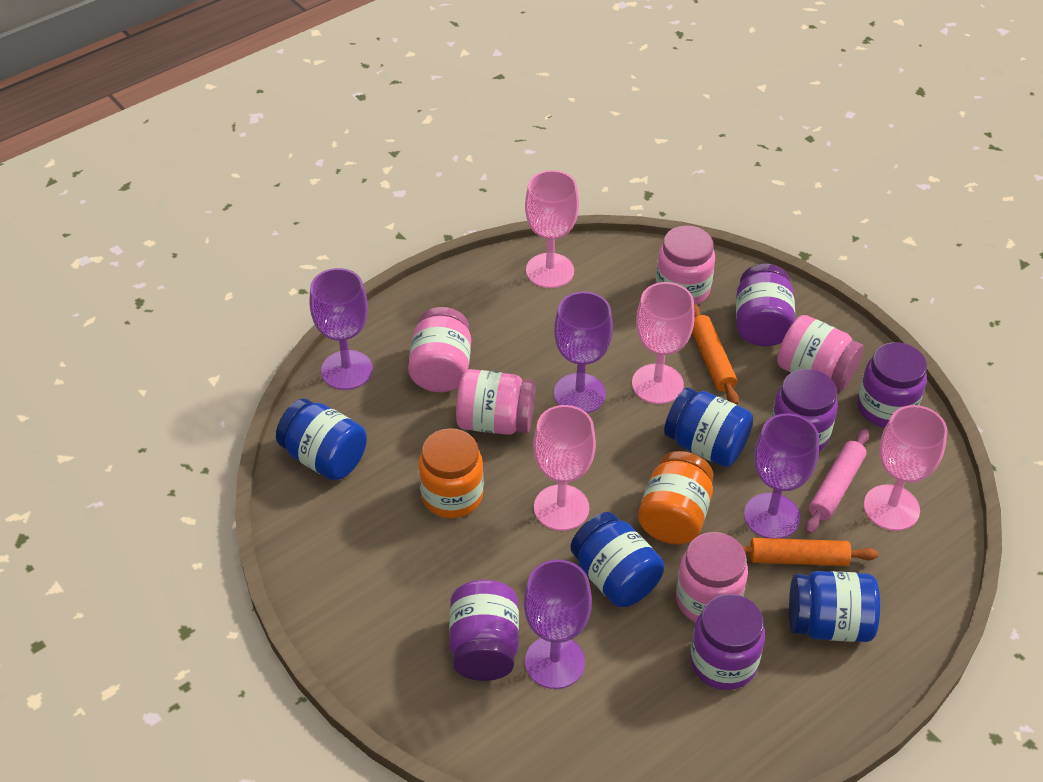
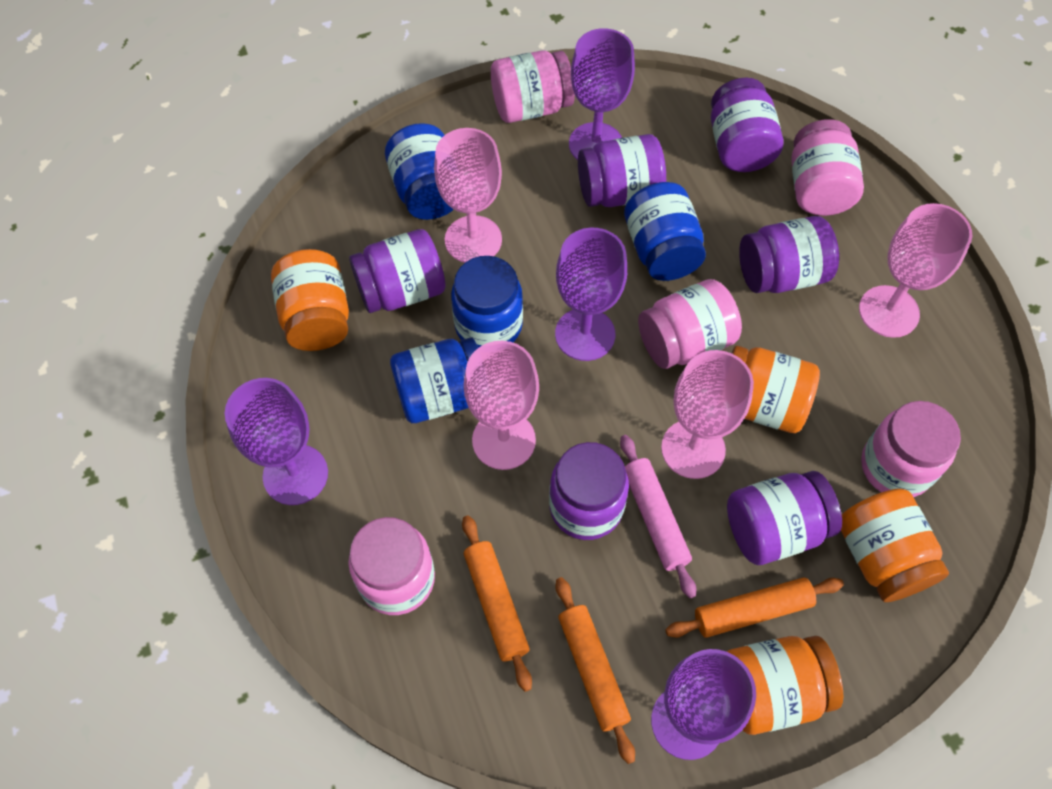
orange jar: [419,428,484,518] [638,451,714,544] = 2 -> [271,249,349,351] [727,636,843,735] [732,346,820,433] [841,488,949,602] = 4
orange rolling pin: [692,303,739,405] [742,538,878,566] = 2 -> [462,515,532,692] [555,577,635,764] [665,577,844,638] = 3
purple jar: [449,580,519,681] [690,594,765,690] [736,264,795,346] [771,369,838,452] [857,342,927,428] = 5 -> [349,229,446,313] [549,442,629,540] [578,134,666,207] [711,78,783,172] [727,471,842,565] [739,216,839,293] = 6

